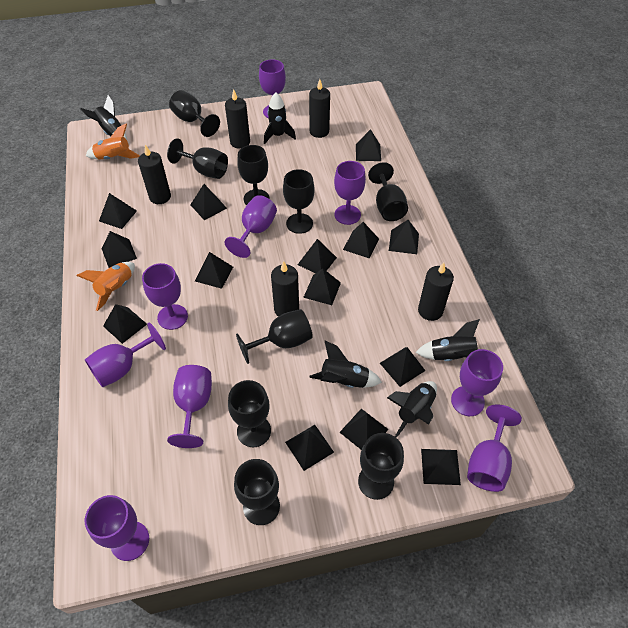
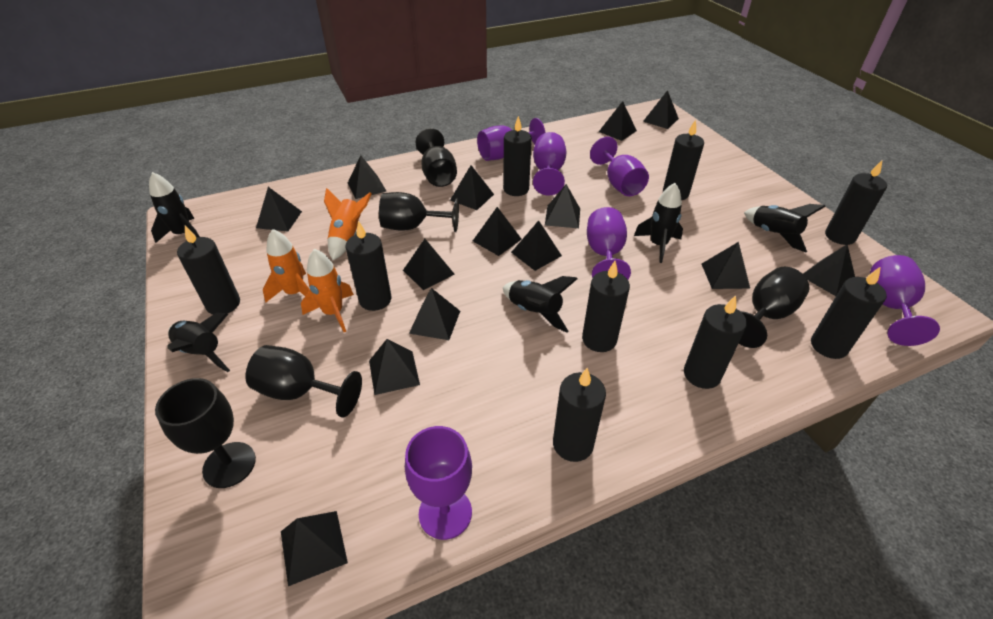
black candle: [138,145,171,204] [225,89,250,148] [271,261,299,317] [309,79,330,138] [418,263,454,321] = 5 -> [177,226,240,315] [345,221,391,311] [503,116,532,196] [553,368,606,462] [582,261,630,352] [663,120,704,200] [684,295,747,389] [811,266,887,359] [825,160,887,245] = 9
black goblet: [167,138,228,179] [169,90,220,137] [228,380,271,447] [234,459,280,525] [236,309,313,364] [237,145,269,205] [283,169,314,234] [358,433,404,500] [368,162,408,221] = 9 -> [155,378,256,488] [246,345,362,418] [379,192,459,232] [416,128,457,187] [739,267,810,348] = 5
orange rocket: [77,262,135,311] [86,123,140,160] = 2 -> [263,229,310,303] [301,249,354,332] [324,188,372,260] = 3
purple goblet: [85,322,166,387] [85,495,149,561] [142,263,188,330] [167,365,212,448] [224,195,277,258] [259,59,286,118] [334,161,366,225] [451,349,503,416] [467,404,522,492] = 9 -> [405,426,472,540] [477,118,545,161] [533,132,566,196] [587,207,631,279] [590,137,649,196] [870,255,940,346] = 6

